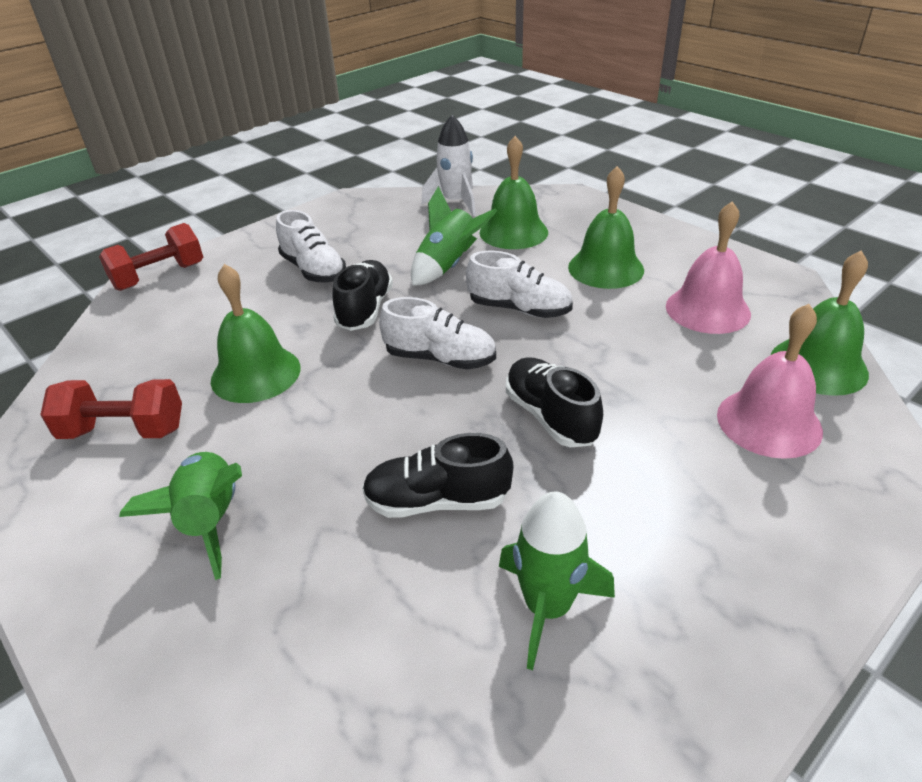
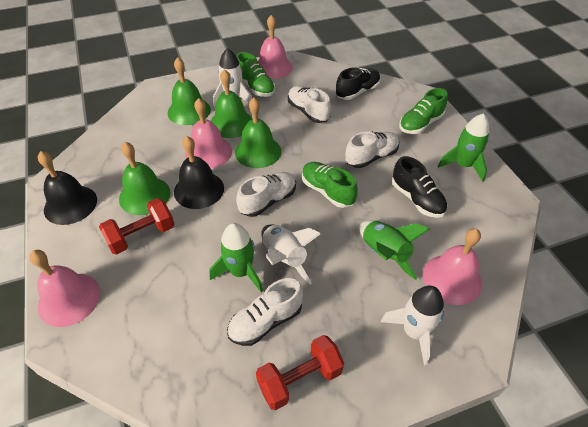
black bell: none = 0 -> [38,151,97,225] [174,136,224,209] = 2
black shoe: [332,260,393,331] [362,433,513,518] [506,357,603,447] = 3 -> [336,67,380,100] [392,156,447,218] = 2
green shoe: none = 0 -> [236,52,275,97] [302,162,358,208] [399,88,448,134] = 3
pink bell: [666,201,751,334] [717,304,823,459] = 2 -> [30,250,100,327] [185,98,232,169] [258,15,293,79] [423,228,482,305] = 4
white rocket: [421,115,476,216] = 1 -> [213,48,252,108] [261,224,321,285] [381,285,444,365] = 3
white shoe: [276,210,346,283] [379,297,496,369] [466,251,573,318] = 3 -> [227,278,303,346] [237,172,296,217] [288,86,331,123] [345,132,399,168] = 4

